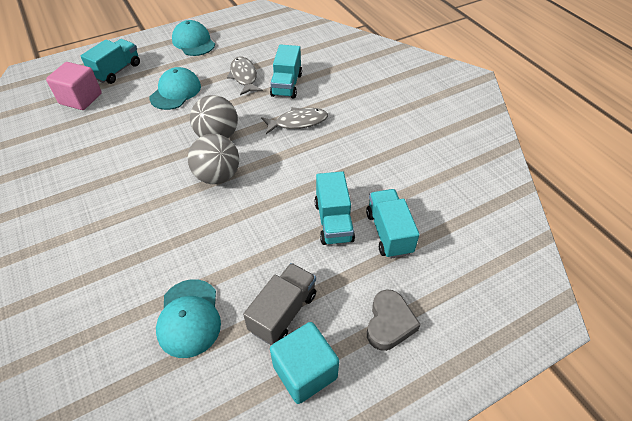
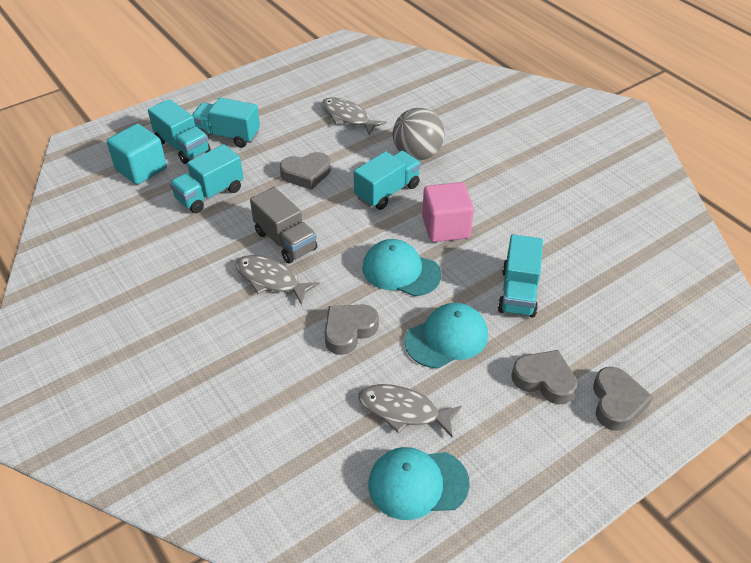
grey ball: [188,134,239,184] [190,95,238,138] = 2 -> [393,108,444,160] = 1
grey fish: [227,57,263,95] [261,107,328,134] = 2 -> [235,255,320,305] [321,97,386,135] [359,384,462,437] = 3
grey heart: [367,289,421,351] = 1 -> [280,152,330,190] [324,304,379,355] [512,350,578,405] [593,367,653,431] = 4
turquoise truck: [81,39,140,84] [270,44,302,98] [315,171,355,245] [366,189,420,259] = 4 -> [148,99,210,164] [170,144,243,213] [192,98,260,148] [354,151,421,210] [498,235,543,318] = 5

